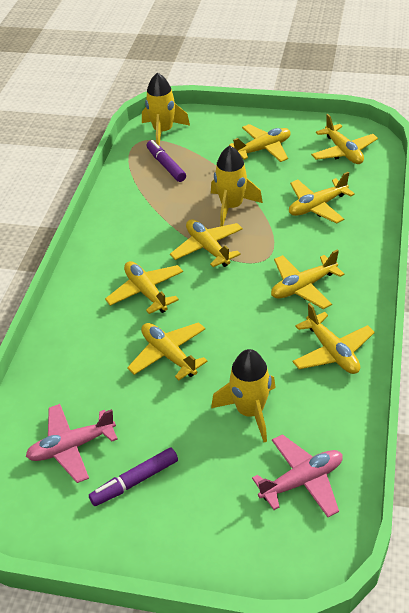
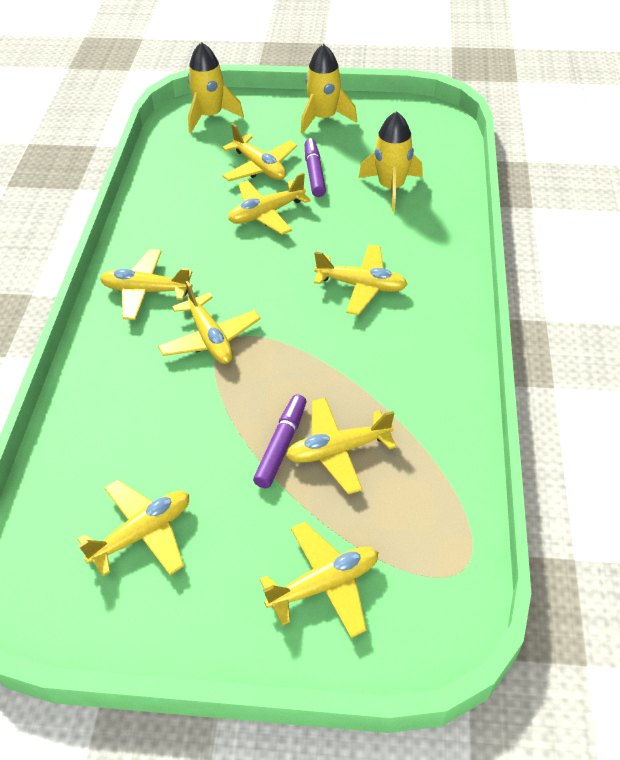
pink plane: [26,404,118,483] [252,434,343,517] = 2 -> none = 0

